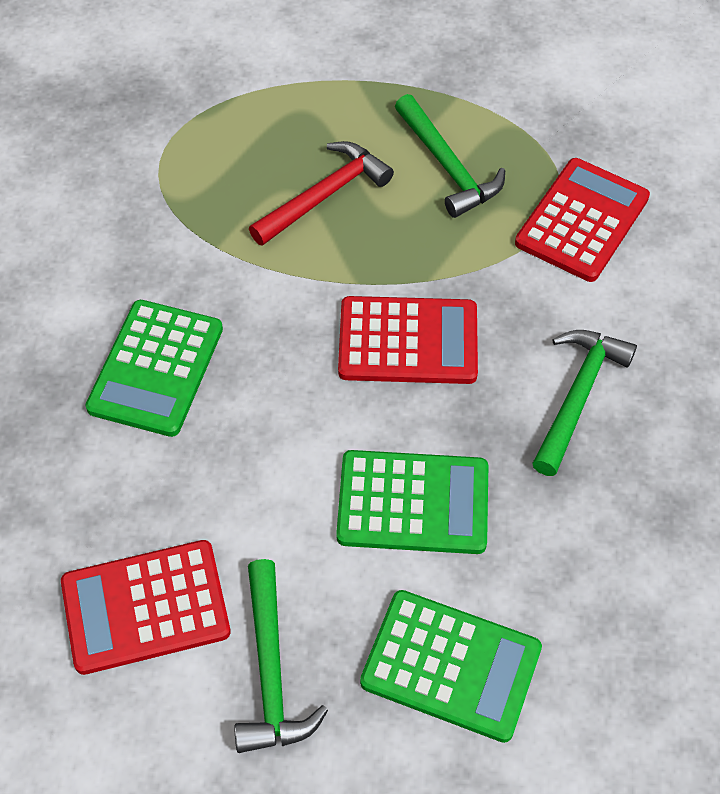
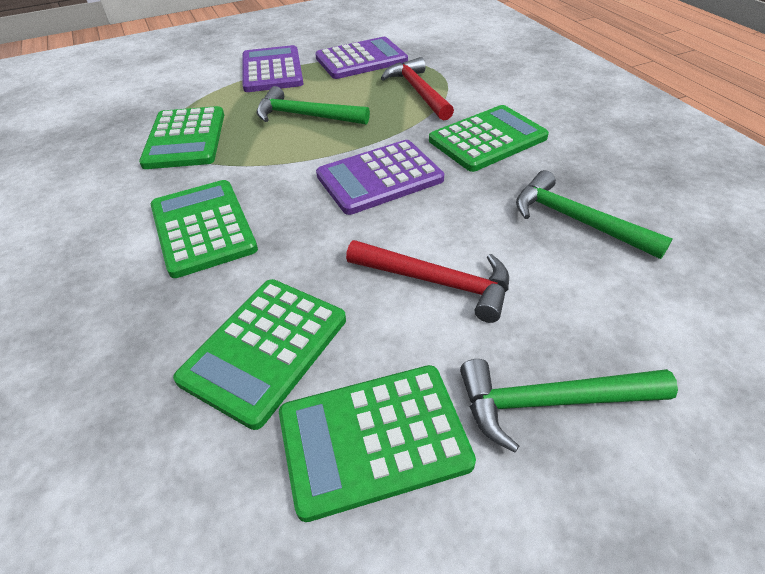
green calculator: [85,300,223,437] [336,450,488,554] [360,590,542,743] = 3 -> [139,106,224,169] [151,180,258,278] [173,279,346,430] [279,365,476,522] [429,105,549,172] = 5
purple calculator: none = 0 -> [242,45,303,92] [315,37,408,79] [316,140,444,215] = 3
red calculator: [61,540,231,675] [338,296,478,384] [515,158,650,282] = 3 -> none = 0
red hammer: [249,141,394,246] = 1 -> [346,240,509,323] [381,57,454,121] = 2

